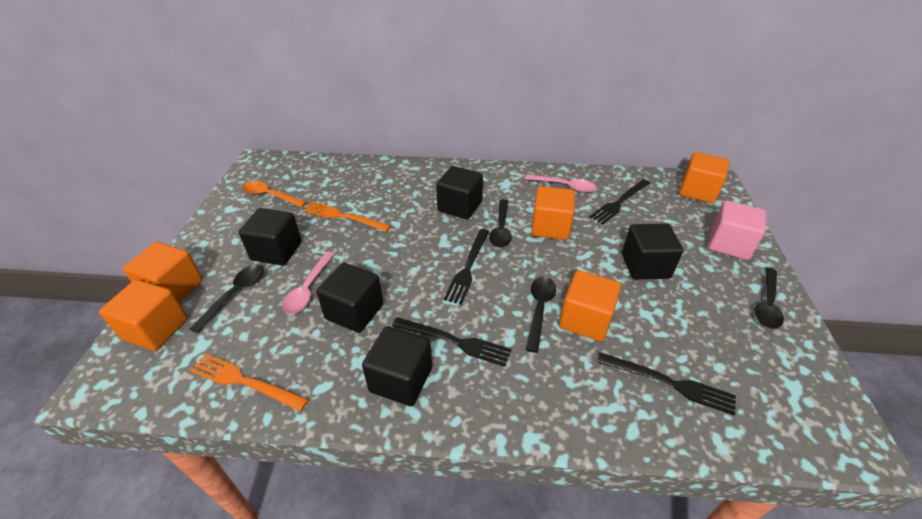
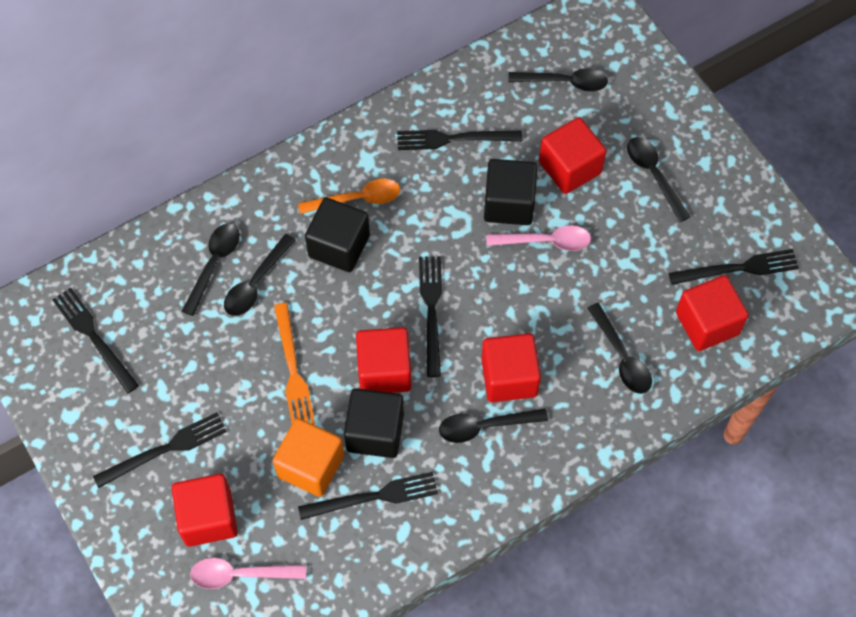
black cube: [239,208,301,266] [316,263,383,333] [362,326,432,406] [436,166,483,220] [622,223,683,280] = 5 -> [305,198,370,272] [344,388,404,458] [484,159,537,225] = 3
black fork: [392,317,511,367] [444,229,489,305] [590,179,650,224] [597,353,736,415] = 4 -> [52,288,139,393] [93,412,227,488] [298,472,438,520] [397,130,522,150] [419,256,442,377] [669,249,799,285] = 6
black spoon: [190,265,264,333] [489,199,512,248] [526,277,556,353] [755,267,784,329] = 4 -> [182,223,240,316] [224,234,295,316] [439,408,548,443] [508,68,608,92] [588,303,652,394] [627,137,690,222] = 6
orange cube: [99,280,188,351] [123,242,203,302] [531,186,575,240] [559,270,621,342] [679,152,729,203] = 5 -> [273,418,344,497] = 1
orange fork: [190,353,309,411] [303,201,391,232] = 2 -> [274,303,315,425] = 1
pink cube: [708,201,766,260] = 1 -> none = 0
red cube: none = 0 -> [171,474,238,547] [356,327,412,393] [481,333,541,402] [539,117,606,194] [676,275,749,351] = 5

